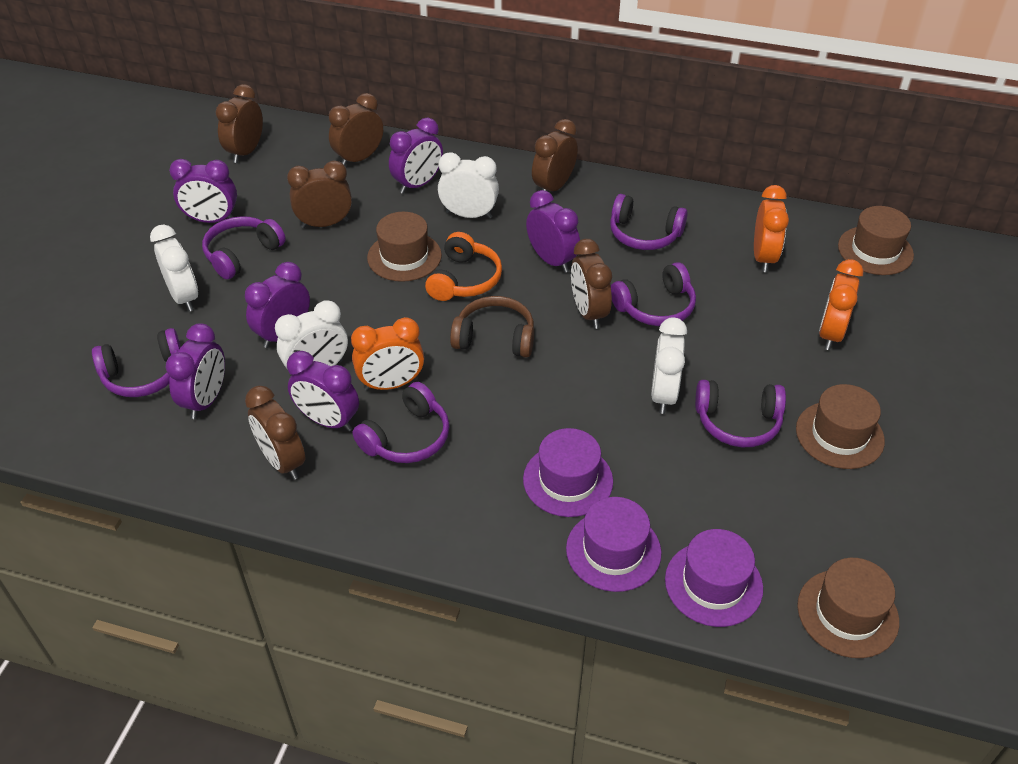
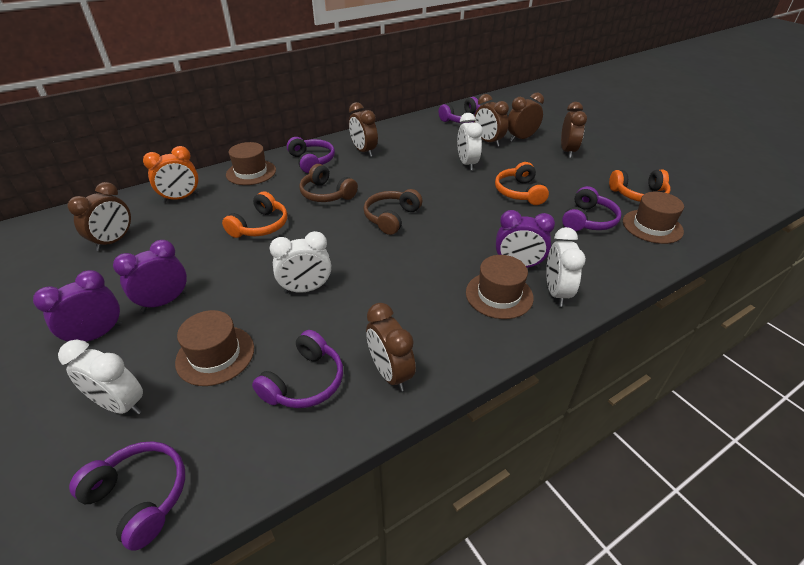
brown headphones: [450,296,534,358] = 1 -> [299,164,358,202] [364,189,422,235] = 2
orange clock: [351,317,424,391] [754,185,789,272] [819,259,864,350] = 3 -> [143,146,199,203] = 1
orange headphones: [425,232,502,301] = 1 -> [222,191,287,238] [495,162,549,205] [609,170,670,202] = 3
purple clock: [165,323,225,419] [169,159,237,223] [245,262,310,348] [287,351,359,431] [389,118,443,194] [526,190,580,273] = 6 -> [33,270,122,342] [113,240,187,312] [496,210,555,268] = 3
purple hat: [523,428,613,517] [566,497,662,592] [665,529,763,627] = 3 -> none = 0
purple headphones: [92,328,181,397] [202,216,286,279] [353,382,450,463] [610,194,688,250] [611,262,696,326] [695,380,786,447] = 6 -> [69,441,185,551] [252,330,343,408] [287,137,335,173] [439,97,480,123] [562,186,622,231] = 5

